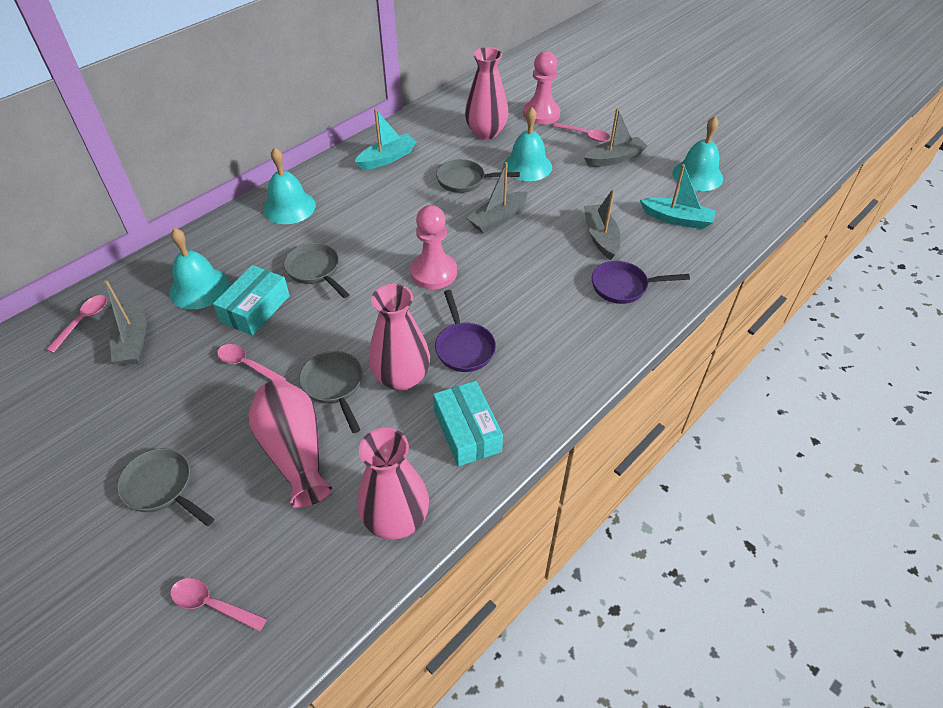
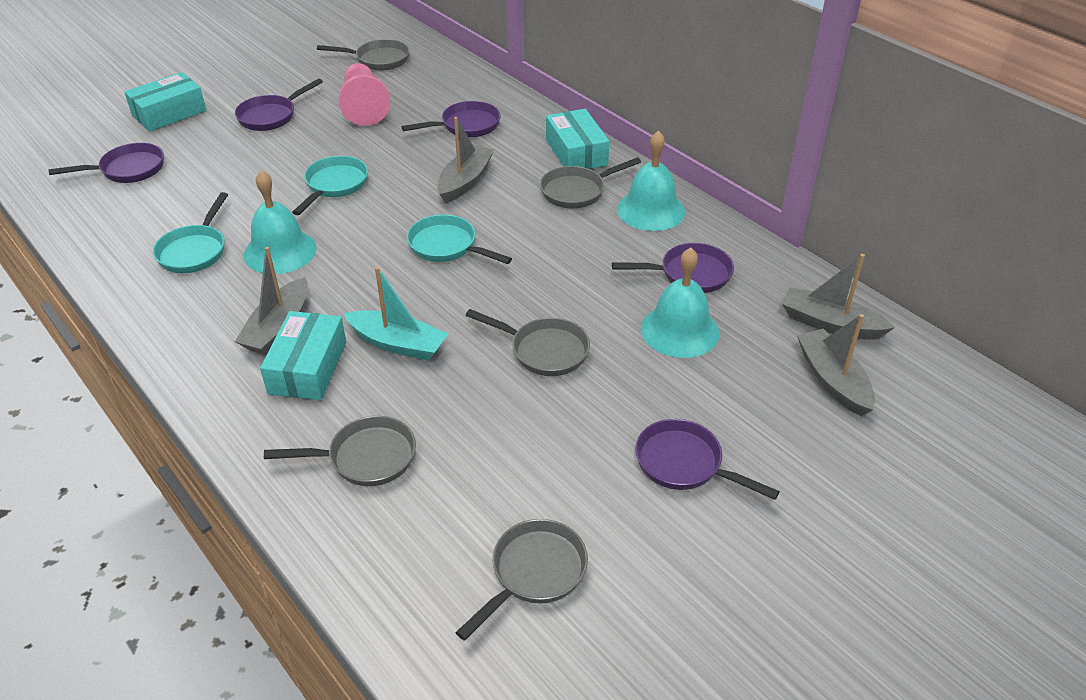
grey pan: [117,448,214,526] [284,243,350,298] [299,351,363,433] [436,159,520,193] = 4 -> [264,416,416,486] [317,39,410,71] [455,519,588,641] [466,309,590,376] [540,157,641,209] = 5
pink pawn: [410,205,457,289] [523,51,560,125] = 2 -> [339,63,390,126] = 1
pink spoon: [46,295,107,353] [170,578,267,632] [217,344,286,381] [553,123,610,142] = 4 -> none = 0
pink vase: [248,380,332,508] [357,428,429,540] [369,284,430,391] [465,47,509,139] = 4 -> none = 0
purple pan: [435,290,496,372] [592,261,690,304] = 2 -> [49,143,164,183] [235,78,323,131] [402,101,501,137] [612,243,734,293] [635,419,780,500] = 5
turquoise bell: [169,228,229,309] [263,147,316,224] [503,107,552,181] [672,116,723,191] = 4 -> [244,170,317,274] [617,131,685,231] [641,248,719,358] = 3
turquoise boat: [354,109,417,170] [640,164,716,229] = 2 -> [343,267,448,361] = 1
turquoise box: [213,265,290,336] [433,381,503,466] = 2 -> [124,72,206,131] [260,311,346,400] [546,109,609,169] = 3
turquoise pan: none = 0 -> [153,192,228,273] [292,156,368,215] [407,215,512,264] = 3

